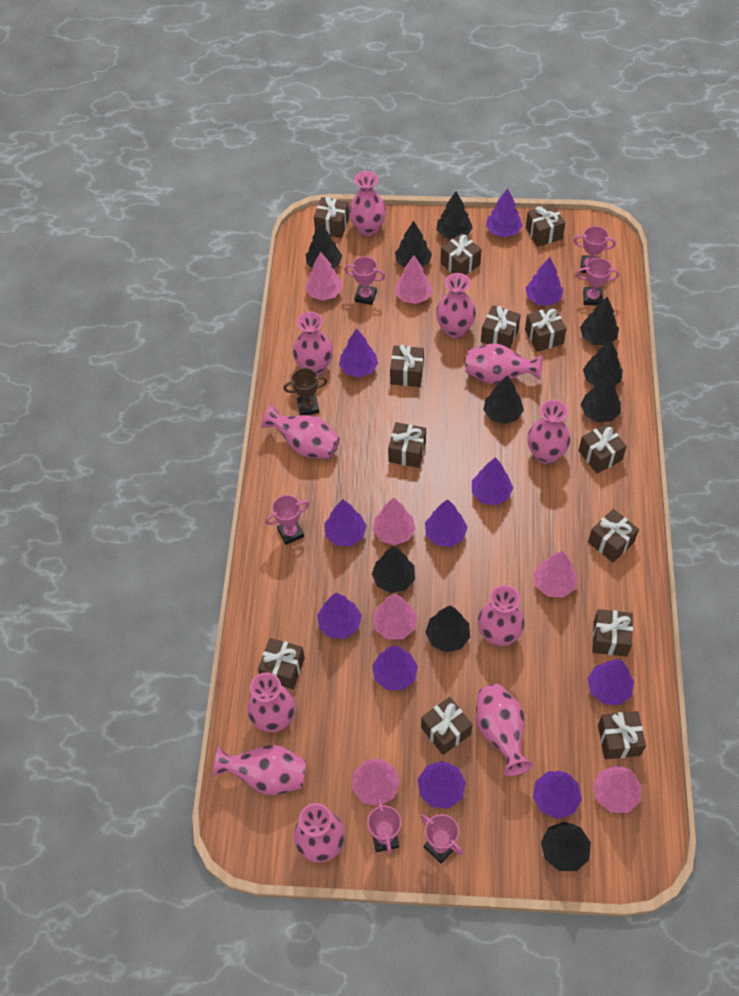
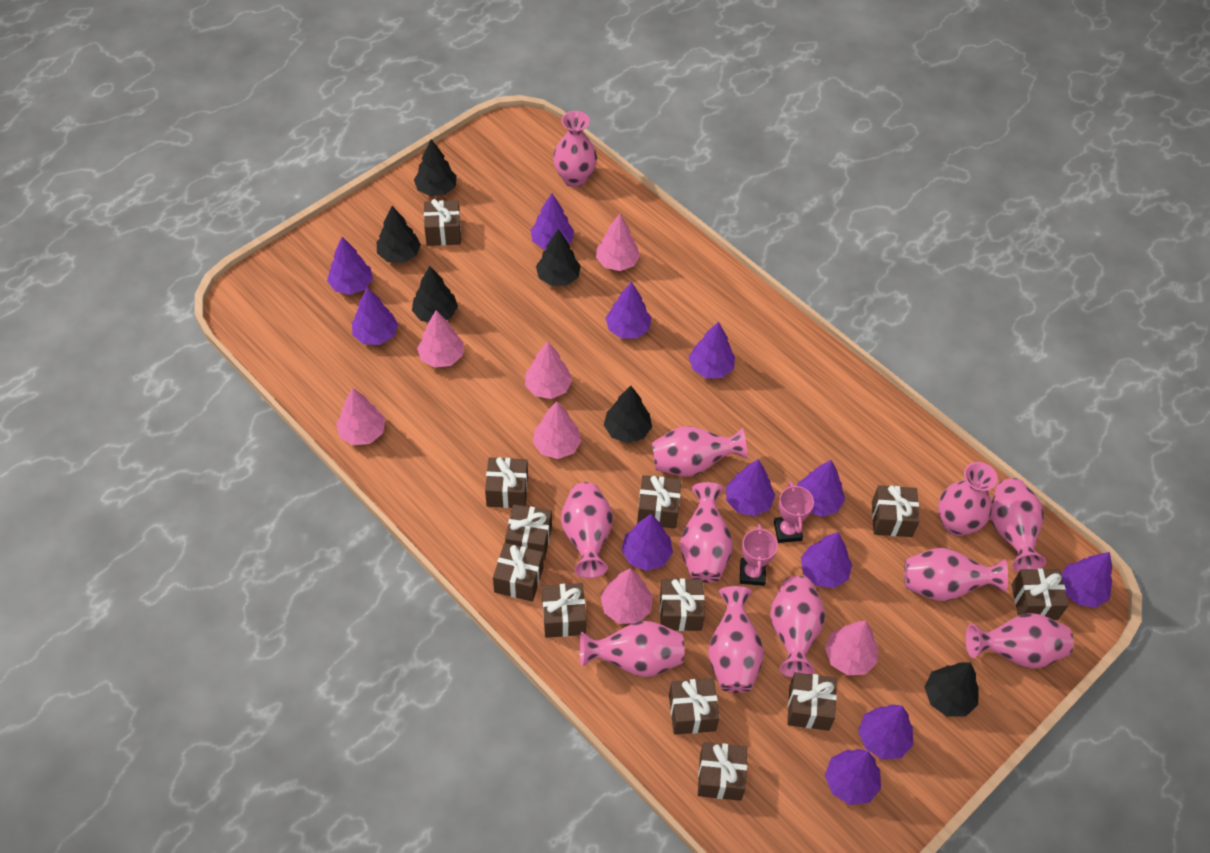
black tree: [306,222,342,268] [372,546,415,593] [395,221,432,268] [426,606,470,652] [437,191,473,239] [483,375,524,424] [541,821,591,871] [580,297,619,345] [581,374,621,422] [583,340,623,386] = 10 -> [377,206,421,263] [412,266,458,322] [414,139,457,196] [536,229,581,286] [604,386,652,443] [925,663,979,717] = 6
brown gift: [258,638,305,689] [314,196,349,238] [388,422,426,468] [390,345,424,387] [421,697,472,755] [440,233,482,275] [481,305,521,349] [525,307,567,352] [526,204,565,247] [579,423,627,474] [588,509,639,563] [592,609,633,657] [598,711,646,759] = 13 -> [424,199,461,246] [485,457,528,508] [493,543,544,602] [505,504,552,560] [542,583,586,638] [637,475,681,528] [660,578,705,631] [669,678,720,735] [698,742,747,801] [787,672,837,731] [872,485,920,537] [1011,568,1069,620] = 12
brown trophy: [283,368,328,415] = 1 -> none = 0
pink trophy: [265,495,309,545] [344,256,385,305] [367,798,401,854] [421,814,463,864] [574,226,616,273] [576,258,619,305] = 6 -> [740,524,778,586] [774,482,814,543] = 2
purple tree: [317,593,362,638] [324,499,367,546] [339,328,378,377] [372,645,418,690] [418,761,466,808] [425,499,468,547] [472,457,513,505] [486,188,522,238] [525,257,563,306] [533,771,582,819] [588,659,634,705] = 11 -> [327,237,373,295] [352,288,398,345] [530,193,574,249] [606,282,651,339] [622,514,673,571] [689,322,735,379] [726,459,776,516] [797,460,845,517] [801,532,852,588] [825,749,881,805] [858,704,913,760] [1061,552,1112,608] = 12

